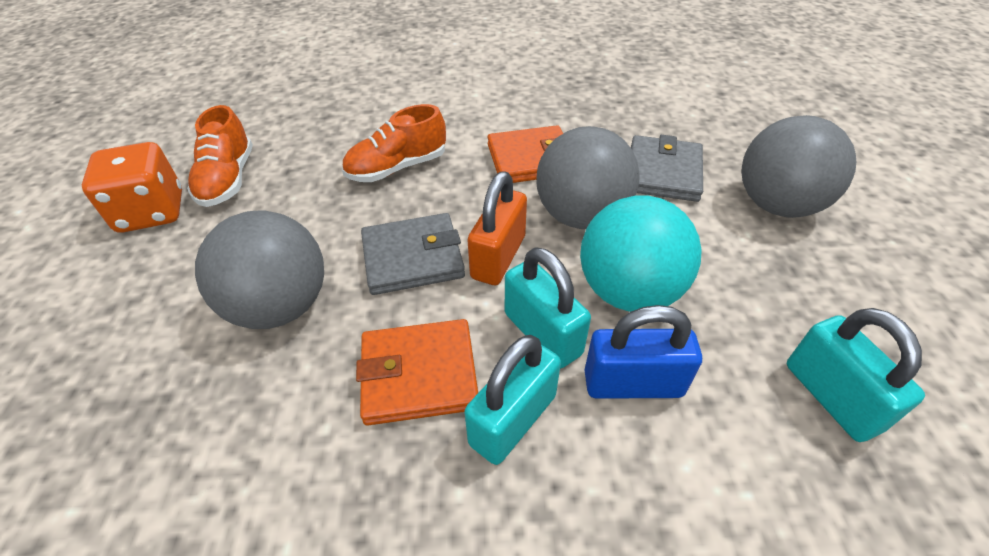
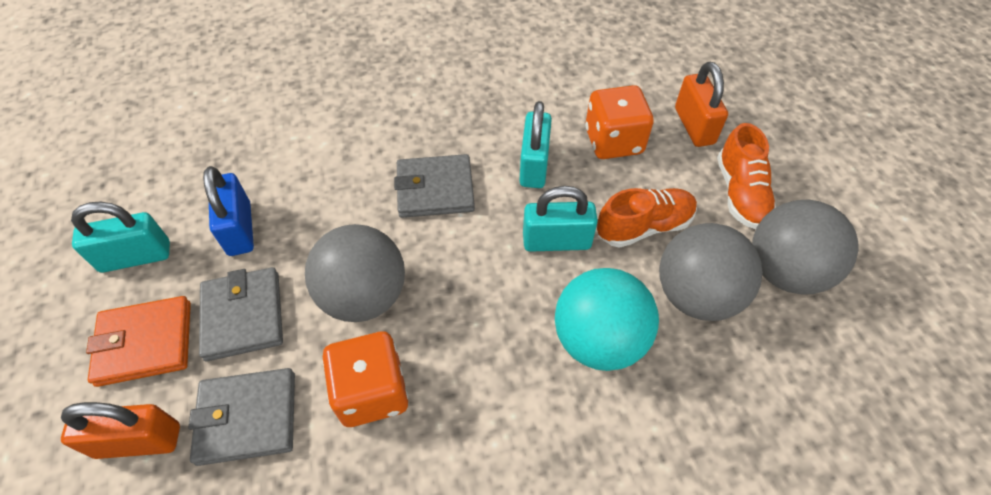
grey wallet: [361,213,465,295] [631,135,703,202] = 2 -> [188,368,295,466] [199,267,283,361] [394,154,475,218] = 3
orange dice: [82,142,182,233] = 1 -> [323,331,408,427] [585,85,654,159] = 2
orange padlock: [468,171,527,285] = 1 -> [61,402,180,459] [675,62,728,147] = 2
orange wallet: [356,319,478,425] [487,125,563,183] = 2 -> [86,296,191,387] = 1

